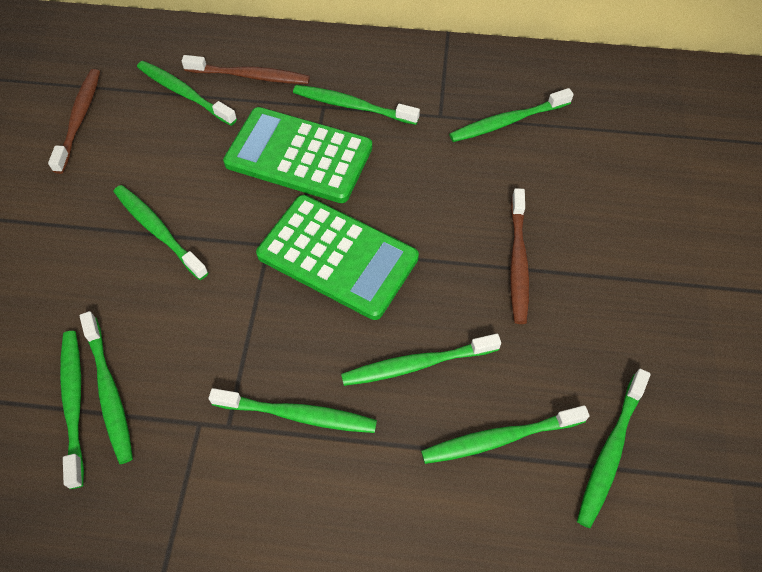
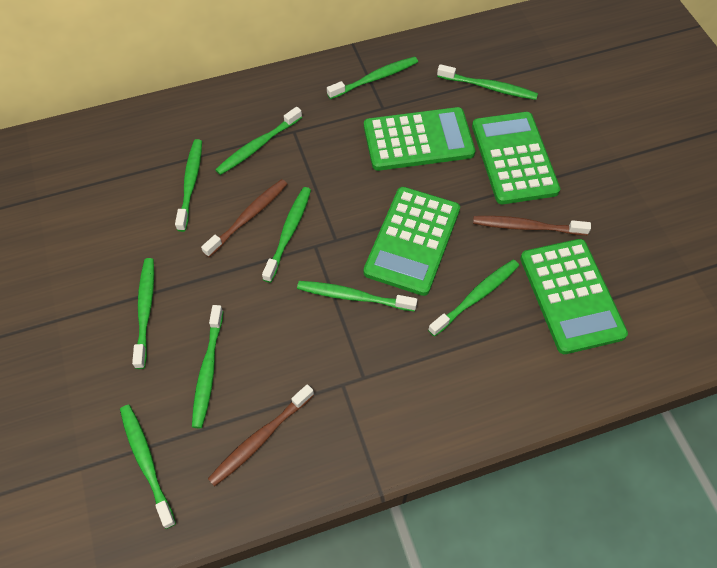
green calculator: [223,107,372,203] [256,195,419,320] = 2 -> [364,107,475,171] [364,187,460,296] [472,112,560,204] [520,239,628,354] = 4

